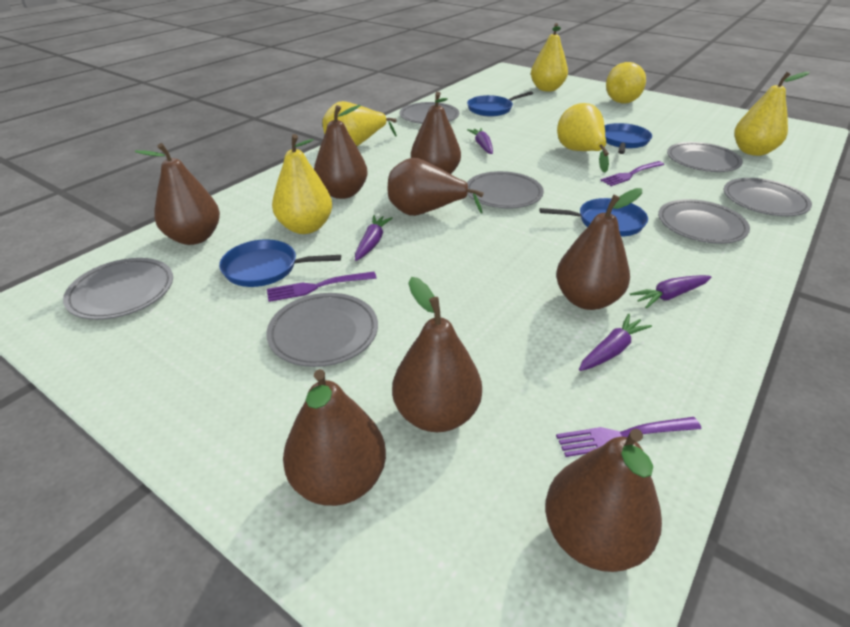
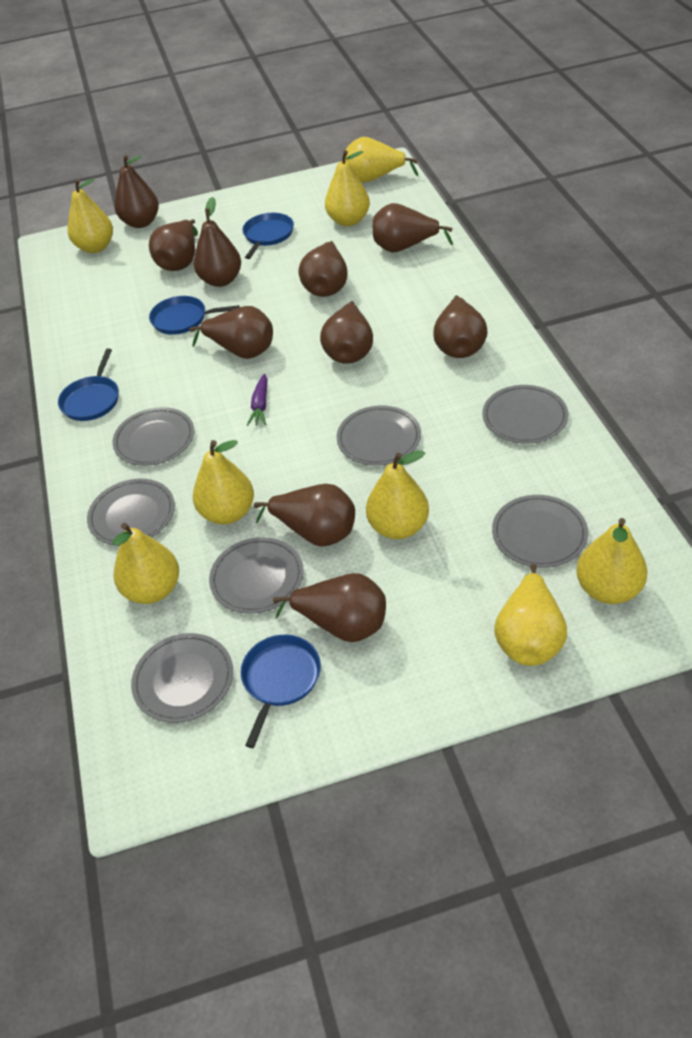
brown pear: [135,143,220,245] [283,369,386,506] [314,105,368,199] [388,158,484,216] [392,277,482,432] [411,92,461,174] [545,429,662,572] [556,188,642,310] = 8 -> [115,155,159,228] [149,219,198,271] [190,306,273,359] [194,197,241,287] [254,484,355,547] [273,573,386,642] [299,241,348,297] [320,301,373,364] [373,203,453,253] [433,295,487,358] = 10
purple carrot: [355,215,393,261] [467,128,493,154] [579,314,652,371] [630,275,711,308] = 4 -> [246,374,268,426] = 1
purple fork: [267,272,376,302] [556,417,701,457] [600,161,664,186] = 3 -> none = 0
yellow pear: [272,134,332,234] [323,101,397,146] [531,23,568,91] [557,103,609,173] [606,62,646,104] [735,72,810,156] = 6 -> [68,179,113,253] [113,523,179,604] [193,440,254,524] [325,150,370,226] [345,137,418,183] [366,451,429,539] [494,564,567,666] [576,518,648,604] = 8

